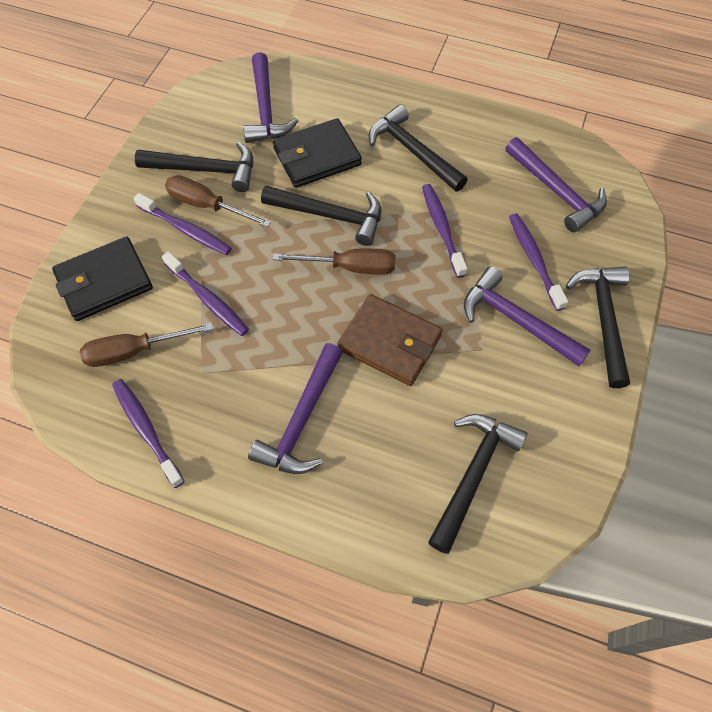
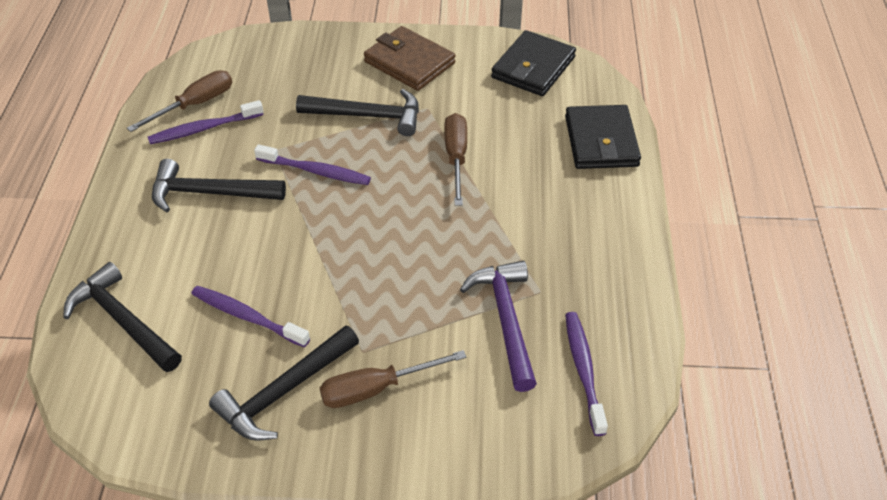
black hammer: [135,142,253,192] [261,186,381,246] [369,105,468,192] [428,414,527,554] [566,267,630,388] = 5 -> [63,262,182,372] [152,159,286,212] [209,325,359,441] [296,89,419,136] = 4
purple hammer: [243,52,298,143] [248,343,343,474] [464,267,591,366] [505,137,607,233] = 4 -> [460,261,537,392] = 1
purple toothbrush: [112,379,185,488] [134,193,232,255] [162,251,249,336] [422,184,467,278] [509,213,568,311] = 5 -> [148,100,264,144] [191,286,310,348] [254,144,371,185] [565,312,608,436] = 4

